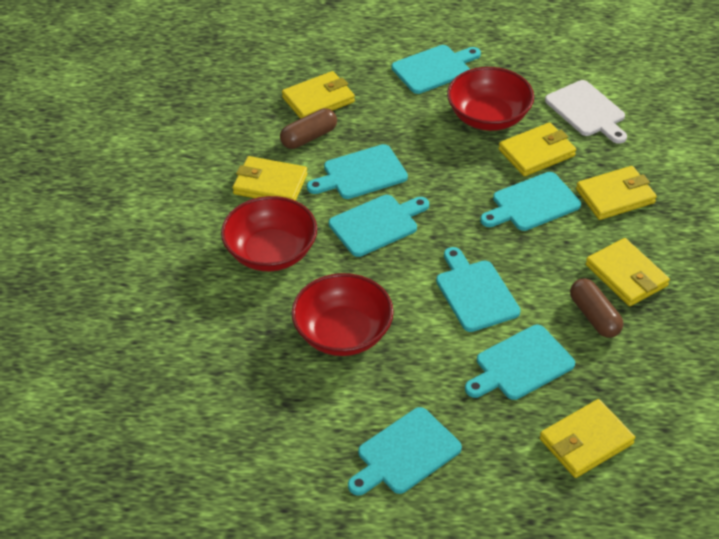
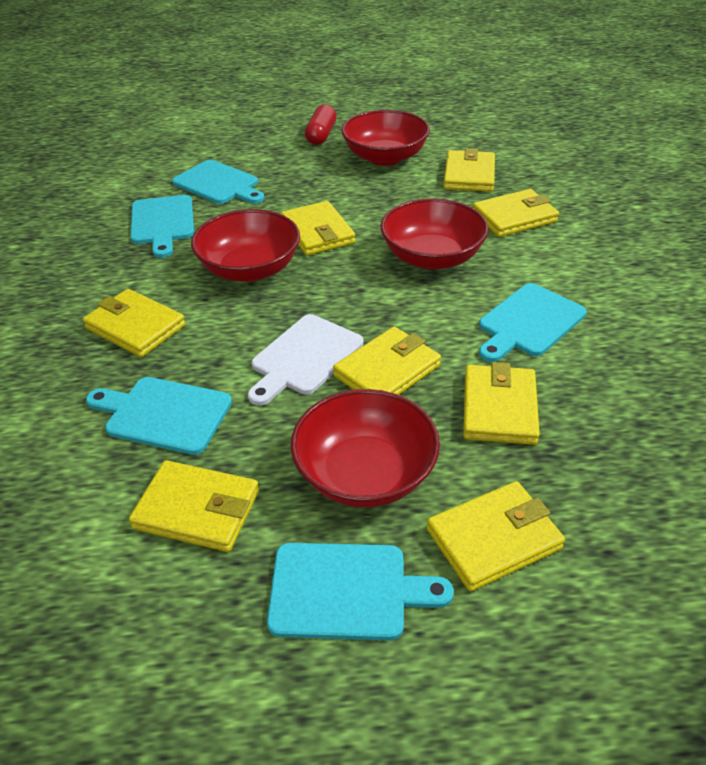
brown capsule: [280,108,337,149] [570,278,623,338] = 2 -> none = 0
red bowl: [221,196,317,271] [292,273,394,356] [447,67,534,131] = 3 -> [191,209,300,282] [291,389,440,508] [341,110,430,166] [381,198,489,270] = 4
red capsule: none = 0 -> [305,104,336,145] = 1
turquoise cutting board: [307,144,408,199] [329,195,429,257] [348,407,462,496] [391,45,481,94] [436,247,521,332] [465,325,575,400] [480,172,581,231] = 7 -> [86,377,232,455] [130,195,194,258] [172,160,264,204] [267,543,454,640] [479,283,587,362] = 5
yellow wallet: [232,156,308,201] [282,71,355,119] [499,122,576,176] [540,399,635,478] [576,166,657,220] [586,238,670,306] = 6 -> [83,289,186,357] [129,460,259,552] [281,201,356,255] [333,327,441,395] [427,481,565,591] [444,148,495,192] [463,362,540,445] [473,189,559,237] = 8

